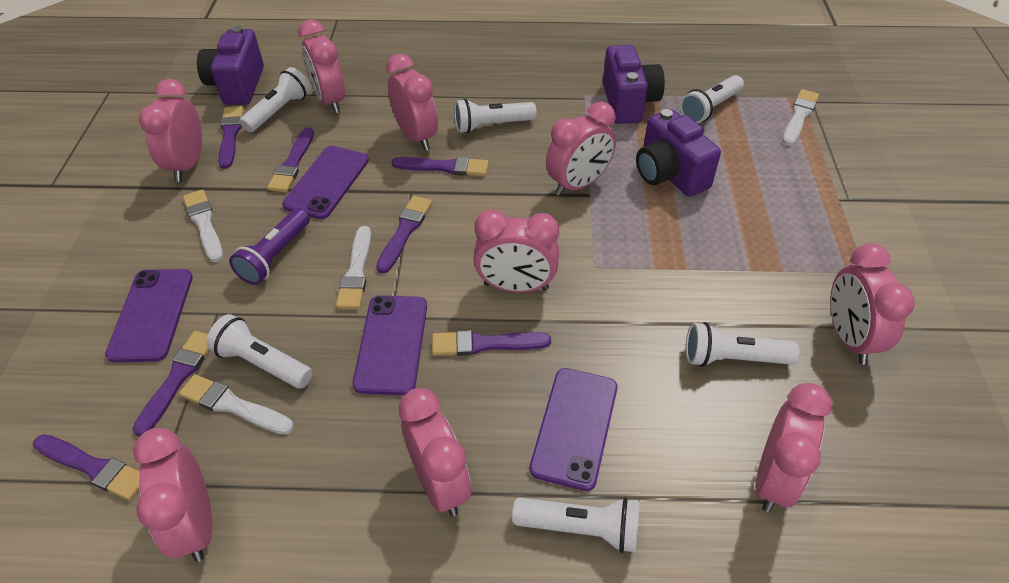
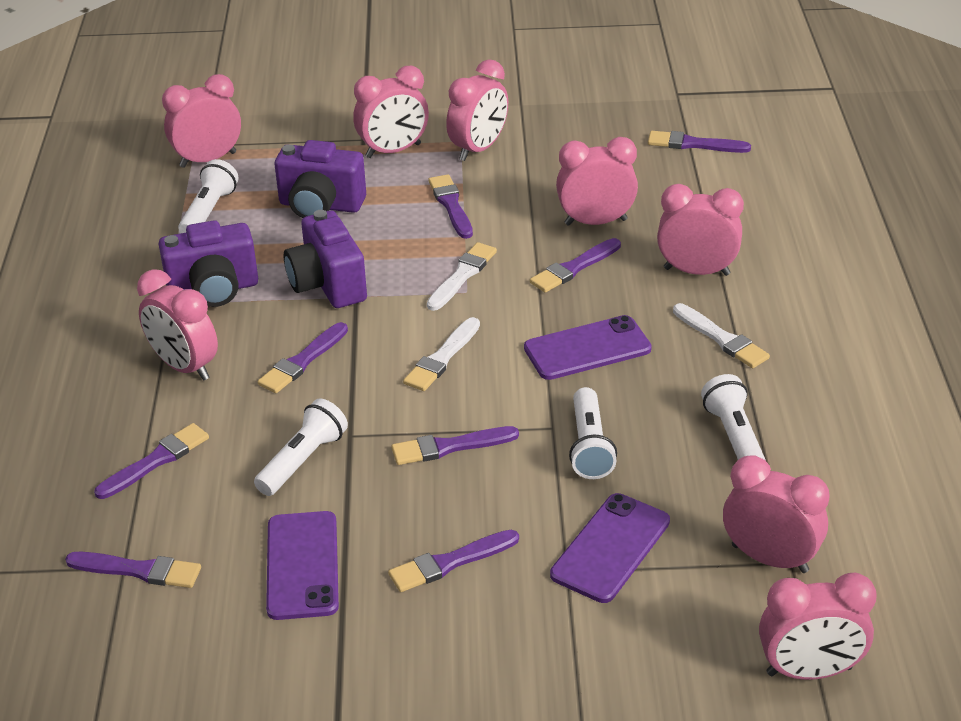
pink clock: [133,428,212,562] [139,79,202,182] [298,19,345,114] [386,54,438,151] [399,388,471,517] [474,209,559,293] [546,102,616,196] [755,383,832,512] [830,243,915,365] = 9 -> [137,269,218,381] [162,74,241,168] [353,66,429,158] [446,59,508,161] [556,137,638,226] [657,184,744,276] [723,455,830,573] [759,573,877,680] = 8
purple brush: [33,434,140,500] [133,331,209,437] [218,106,244,169] [267,127,314,192] [376,196,432,273] [392,157,489,176] [432,330,551,356] = 7 -> [65,552,201,588] [94,423,209,499] [258,322,348,393] [388,530,519,592] [392,426,519,465] [428,174,473,239] [530,238,621,293] [648,131,751,153] = 8
purple flashlight: [229,208,310,285] = 1 -> none = 0
purple phone: [105,269,193,362] [282,146,369,219] [353,295,427,395] [529,368,618,491] = 4 -> [266,511,339,620] [524,315,652,380] [550,493,670,603] = 3
white brush: [179,374,294,435] [183,190,223,262] [336,226,371,309] [782,89,819,146] = 4 -> [403,317,480,391] [427,242,497,311] [673,303,770,368] = 3
white flashlight: [206,314,312,389] [239,67,310,132] [454,99,537,133] [512,497,640,553] [680,75,744,123] [686,322,800,367] = 6 -> [178,159,239,233] [254,398,348,496] [569,387,617,479] [701,374,766,461] = 4

